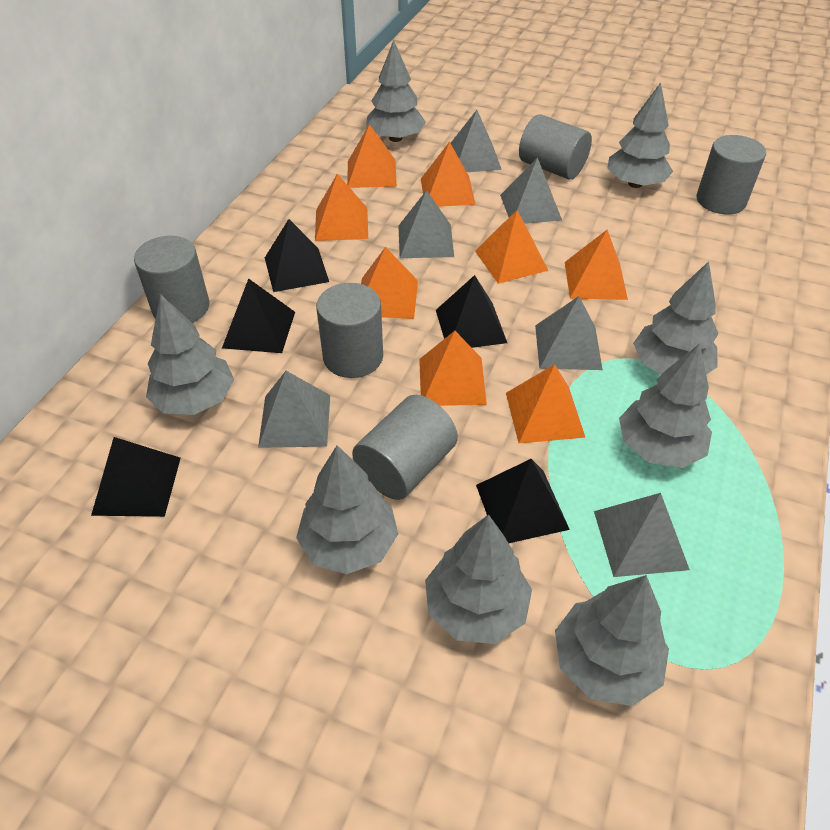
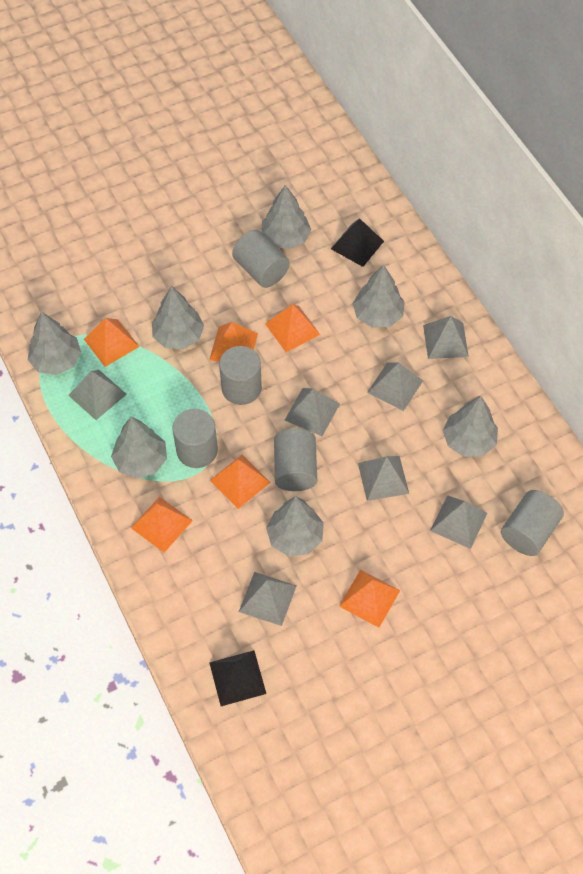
black pyramid: [91,437,181,517] [222,278,295,353] [265,219,329,292] [436,275,507,348] [476,459,570,543] = 5 -> [209,650,266,706] [331,218,384,267] = 2
grey pyramid: [258,371,330,448] [398,190,454,258] [451,110,502,172] [500,157,562,224] [535,296,603,370] [594,493,690,577] = 6 -> [68,370,127,420] [239,572,296,626] [285,388,340,436] [358,456,409,501] [367,362,423,411] [423,316,469,359] [430,495,487,549] = 7
grey tree: [146,295,234,415] [296,445,398,574] [366,40,426,142] [425,514,532,644] [555,575,669,706] [607,83,673,188] [619,344,712,468] [633,261,718,375] = 8 -> [28,312,81,375] [111,417,167,479] [152,286,204,349] [261,185,311,249] [266,496,324,556] [353,264,405,328] [443,396,498,457] = 7
orange pyramid: [315,174,368,241] [347,124,397,188] [361,247,418,319] [419,331,487,406] [421,141,476,207] [475,210,549,284] [506,364,586,443] [565,230,628,300] = 8 -> [84,318,139,367] [131,497,192,553] [209,322,258,362] [210,455,271,509] [265,304,320,352] [339,570,400,628] = 6

